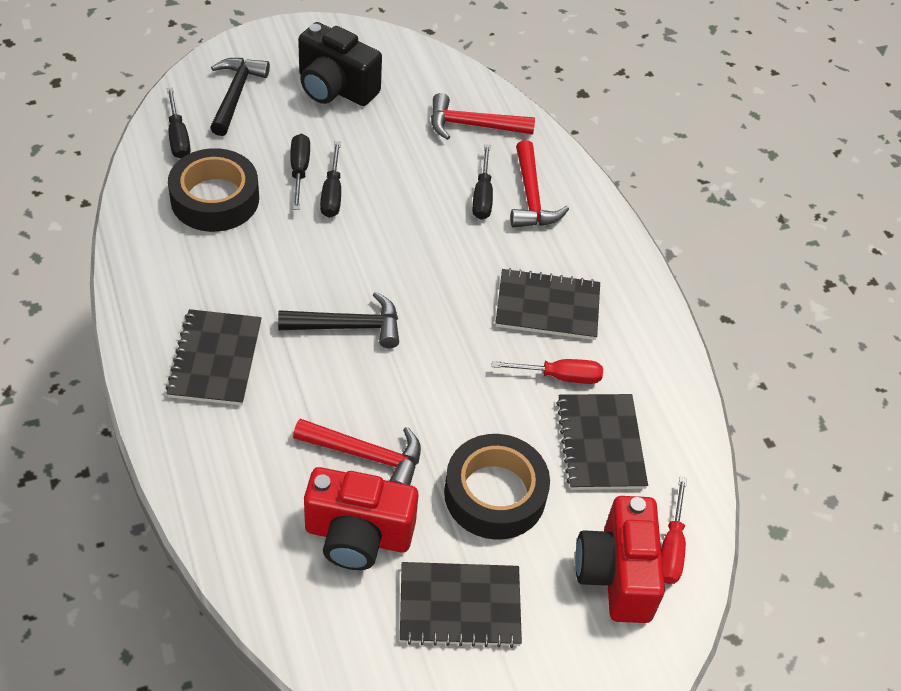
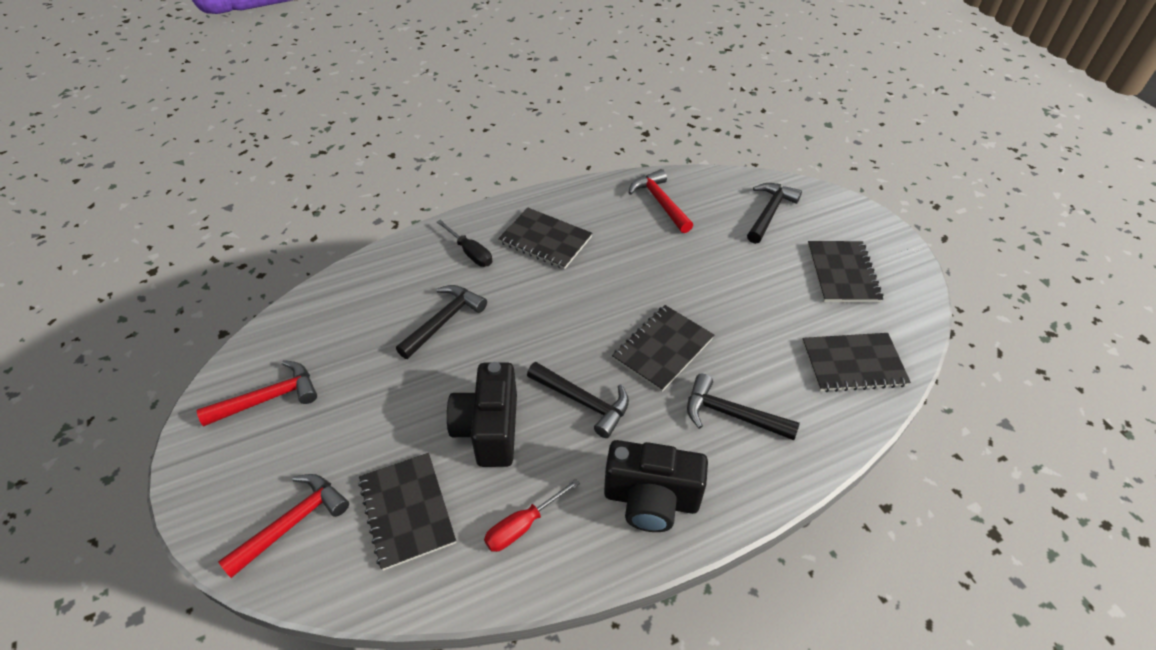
black camera: [298,22,382,106] = 1 -> [447,362,517,467] [604,440,708,532] = 2
black hammer: [210,58,270,136] [278,292,399,348] = 2 -> [396,285,487,359] [527,362,629,438] [687,374,800,440] [747,183,802,244] = 4
black notebook: [166,309,261,405] [400,562,522,648] [496,268,600,340] [556,394,648,490] = 4 -> [358,453,456,571] [498,208,592,270] [612,305,714,392] [802,333,911,392] [808,241,883,302] = 5
black screwdriver: [167,88,191,159] [290,134,310,210] [320,141,341,218] [472,144,493,220] = 4 -> [437,220,492,267] = 1
black tape: [168,148,259,232] [444,434,550,540] = 2 -> none = 0
red camera: [304,467,419,570] [575,496,665,623] = 2 -> none = 0
red screwdriver: [492,359,603,384] [661,477,687,584] = 2 -> [484,479,580,552] = 1

